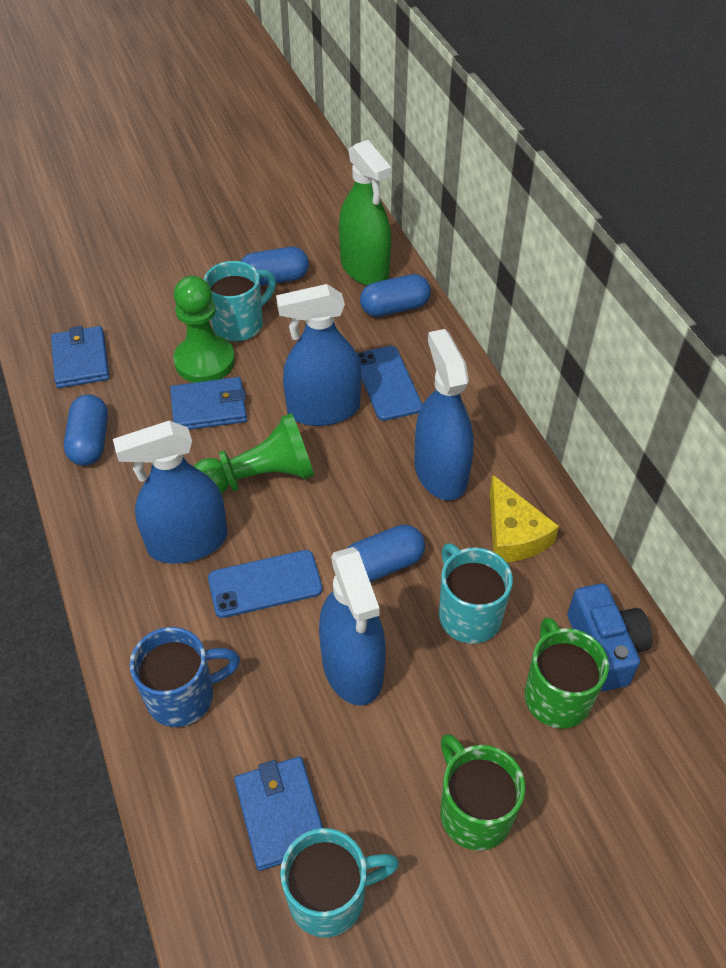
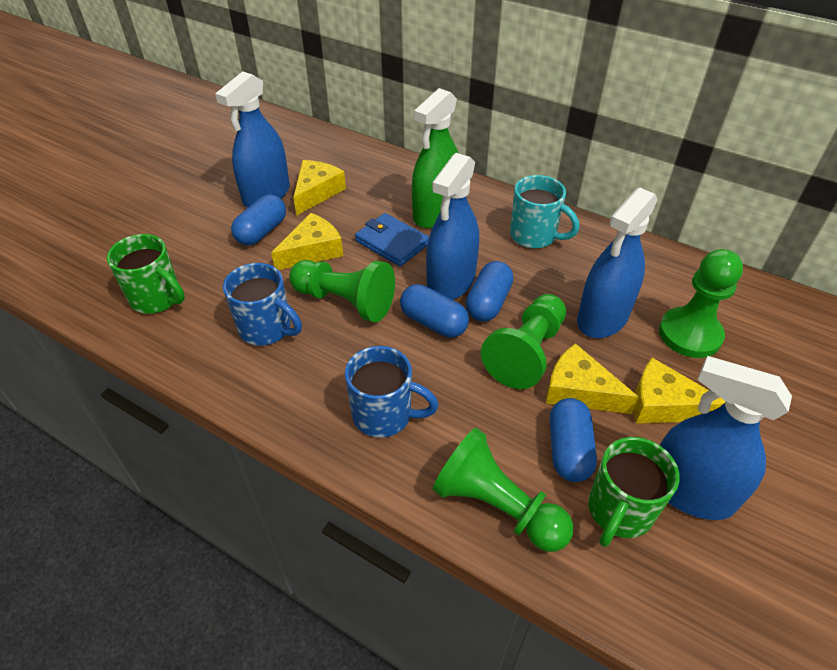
blue camera: [567,583,653,691] = 1 -> none = 0
blue mug: [130,627,240,727] = 1 -> [223,263,302,346] [345,346,439,438] = 2
blue phone: [208,550,323,618] [356,346,423,421] = 2 -> none = 0
blue wallet: [51,326,109,388] [170,377,247,430] [234,756,323,871] = 3 -> [355,213,429,266] = 1
green pawn: [174,276,235,383] [194,413,314,494] = 2 -> [289,260,395,322] [432,428,573,552] [481,294,566,389] [659,249,743,358] = 4
turquoise mug: [204,261,276,341] [280,828,399,938] [439,543,513,644] = 3 -> [510,175,579,248] = 1
yellow cheese: [490,475,559,563] = 1 -> [271,213,343,270] [293,160,346,216] [546,343,639,414] [633,358,725,423] = 4

